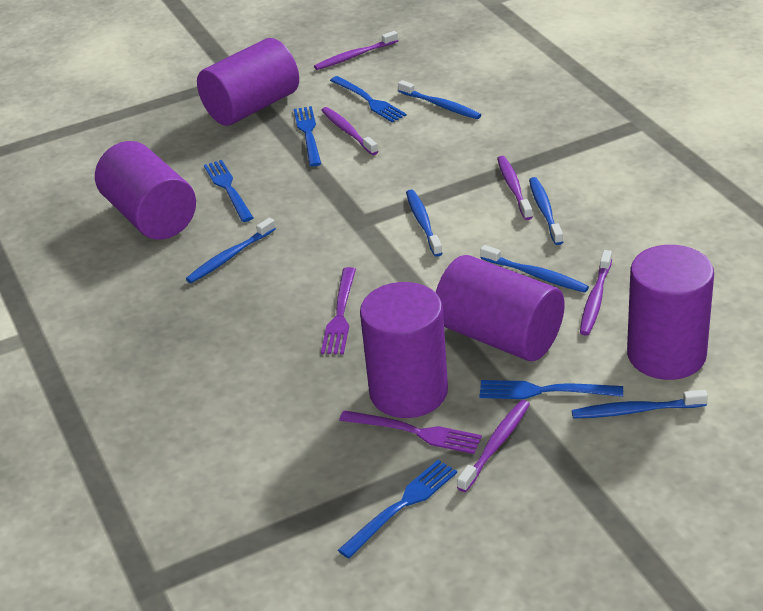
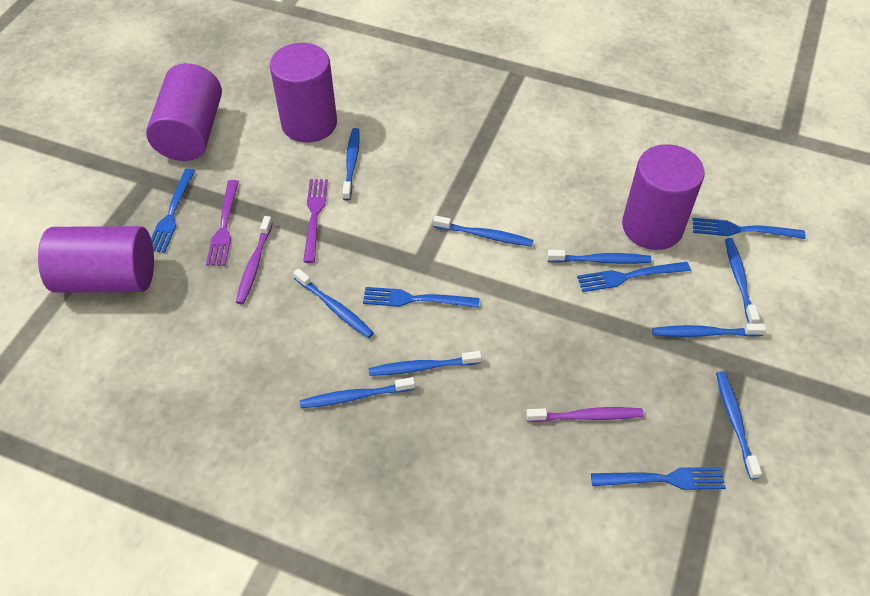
blue toothbrush: [186,218,276,283] [398,80,481,119] [406,189,443,257] [480,245,589,293] [529,177,563,245] [572,390,708,419] = 6 -> [293,268,374,338] [300,377,415,408] [342,128,360,201] [368,351,482,376] [433,215,533,247] [547,250,652,264] [652,324,766,337] [716,371,762,479] [725,238,760,324] = 9
purple cylinder: [95,141,196,240] [197,38,299,126] [360,282,448,418] [436,255,565,361] [627,245,714,380] = 5 -> [38,226,154,293] [146,63,222,161] [270,43,337,143] [622,144,705,250] = 4
purple toothbrush: [314,31,398,70] [321,107,378,155] [457,400,530,492] [497,156,533,220] [580,250,612,336] = 5 -> [236,216,273,304] [526,407,644,422] = 2

